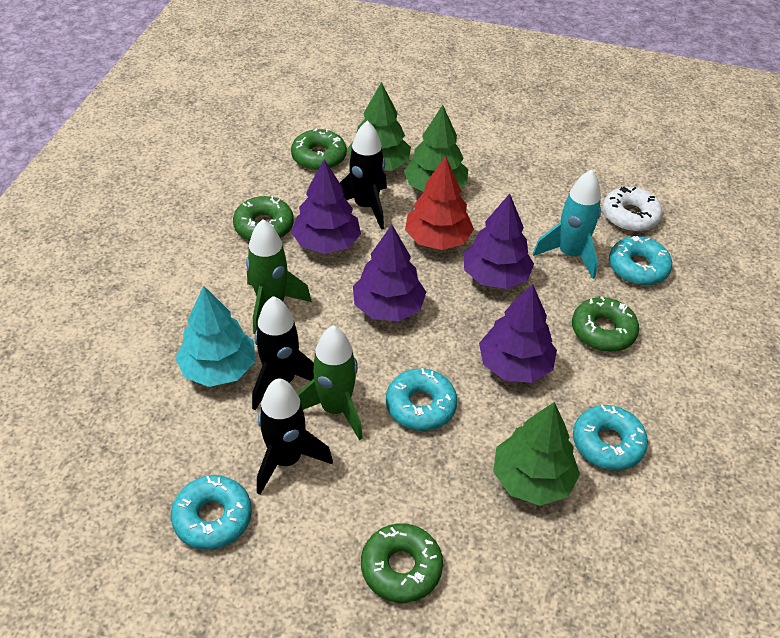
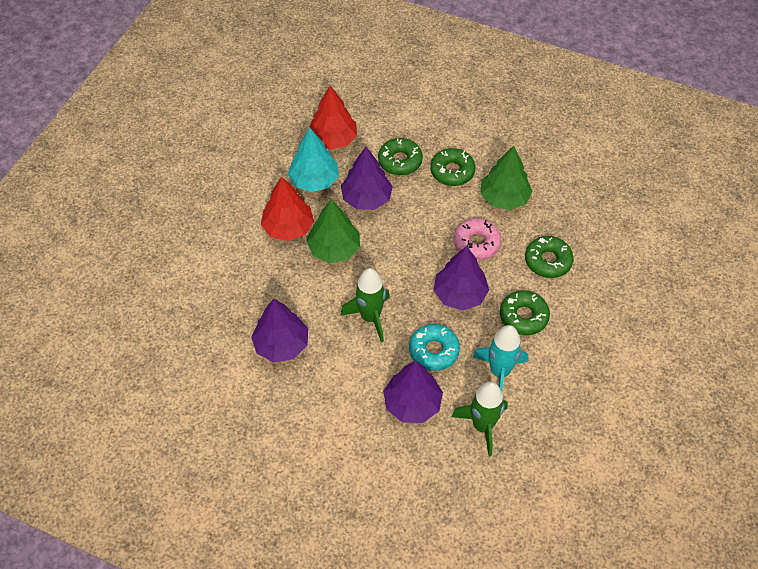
black rocket: [252,296,314,410] [257,378,333,495] [340,121,387,229] = 3 -> none = 0
green tree: [348,82,411,171] [404,105,468,192] [493,402,580,506] = 3 -> [307,199,360,263] [481,146,533,210] = 2
pink donut: none = 0 -> [454,219,501,260] = 1
red tree: [405,156,474,250] = 1 -> [261,176,314,241] [309,86,357,150] = 2
turquoise donut: [171,475,252,550] [386,368,457,431] [573,405,648,471] [609,236,672,285] = 4 -> [409,324,460,371] = 1
white donut: [603,186,662,232] = 1 -> none = 0

